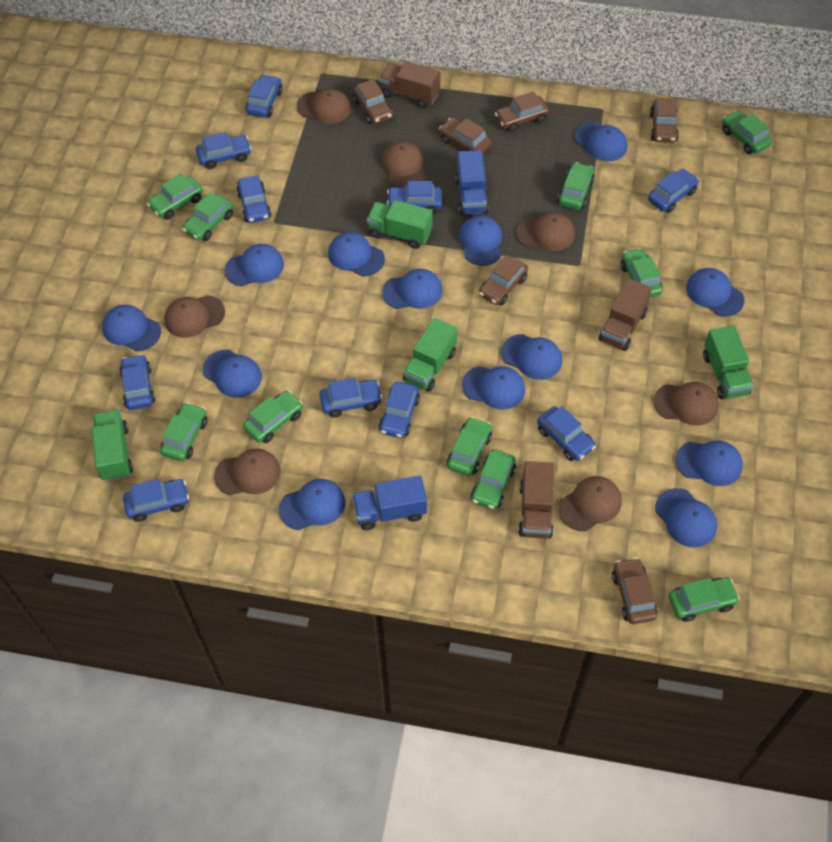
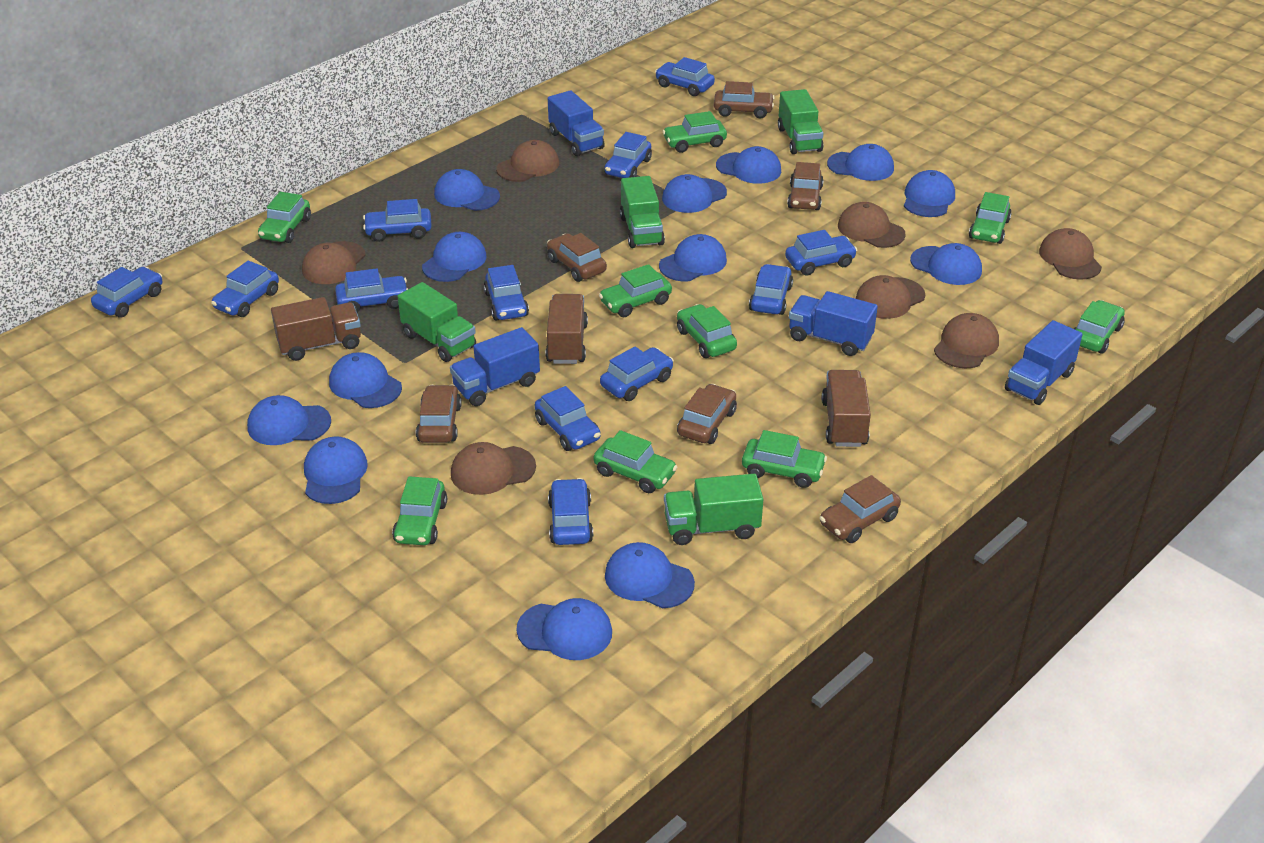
blue car: [119,354,155,410] [123,479,189,522] [196,132,251,169] [236,175,272,223] [246,74,283,118] [319,378,383,418] [379,382,420,438] [387,181,442,214] [537,406,596,461] [648,169,699,213] = 10 -> [91,267,162,318] [211,261,279,317] [335,268,408,313] [363,199,432,242] [484,265,529,320] [535,386,601,451] [548,478,593,545] [600,347,674,401] [604,132,652,178] [655,57,715,96] [749,264,793,315] [785,230,857,276] = 12
blue truck: [352,476,427,530] [455,150,489,215] = 2 -> [450,327,540,406] [548,90,605,156] [789,291,878,356] [1005,320,1083,405] = 4
green car: [147,173,203,220] [160,402,208,461] [182,192,233,241] [243,390,303,443] [447,417,492,476] [471,449,516,509] [558,162,595,210] [621,248,663,298] [668,577,740,622] [722,110,772,154] = 10 -> [258,192,311,243] [392,476,447,545] [594,430,677,493] [599,264,672,317] [662,111,727,153] [677,304,737,358] [742,430,827,488] [969,192,1012,244] [1074,300,1125,354] = 9

